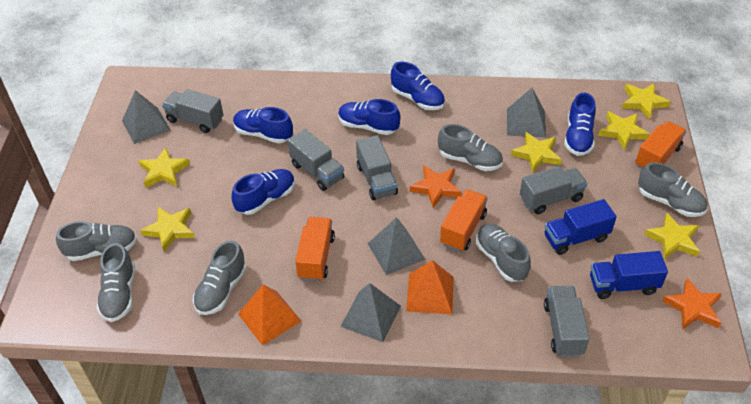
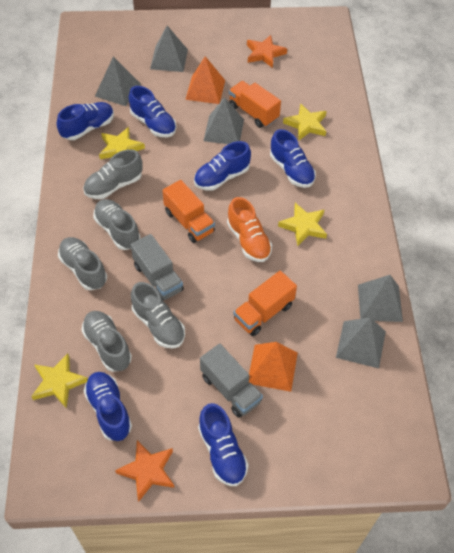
blue shoe: [232,169,295,215] [233,107,293,143] [338,99,400,135] [391,61,445,110] [564,93,596,156] = 5 -> [57,102,114,140] [84,372,132,441] [129,86,176,137] [194,141,251,191] [198,403,249,486] [270,129,316,188] = 6
blue truck: [545,199,617,255] [590,251,668,299] = 2 -> none = 0
grey pyramid: [122,90,171,144] [340,283,401,342] [368,217,426,275] [507,88,546,138] = 4 -> [95,56,141,106] [150,26,188,72] [204,97,244,144] [336,318,386,368] [358,275,403,322] = 5
grey shoe: [56,221,137,261] [97,243,135,322] [193,240,247,315] [438,124,503,171] [476,223,531,282] [638,162,707,217] = 6 -> [58,237,107,290] [81,311,132,372] [83,149,143,199] [93,199,140,250] [131,282,185,348] = 5
grey truck: [162,89,223,133] [288,129,344,191] [356,135,398,200] [520,166,587,214] [544,286,590,357] = 5 -> [131,234,184,300] [200,344,263,418] = 2
orange shoe: none = 0 -> [227,197,272,262] = 1
yellow star: [139,147,190,188] [140,207,195,252] [511,132,562,173] [598,111,650,150] [622,83,671,120] [644,212,700,259] = 6 -> [31,354,88,408] [99,127,145,159] [278,203,327,247] [283,103,327,140] = 4

